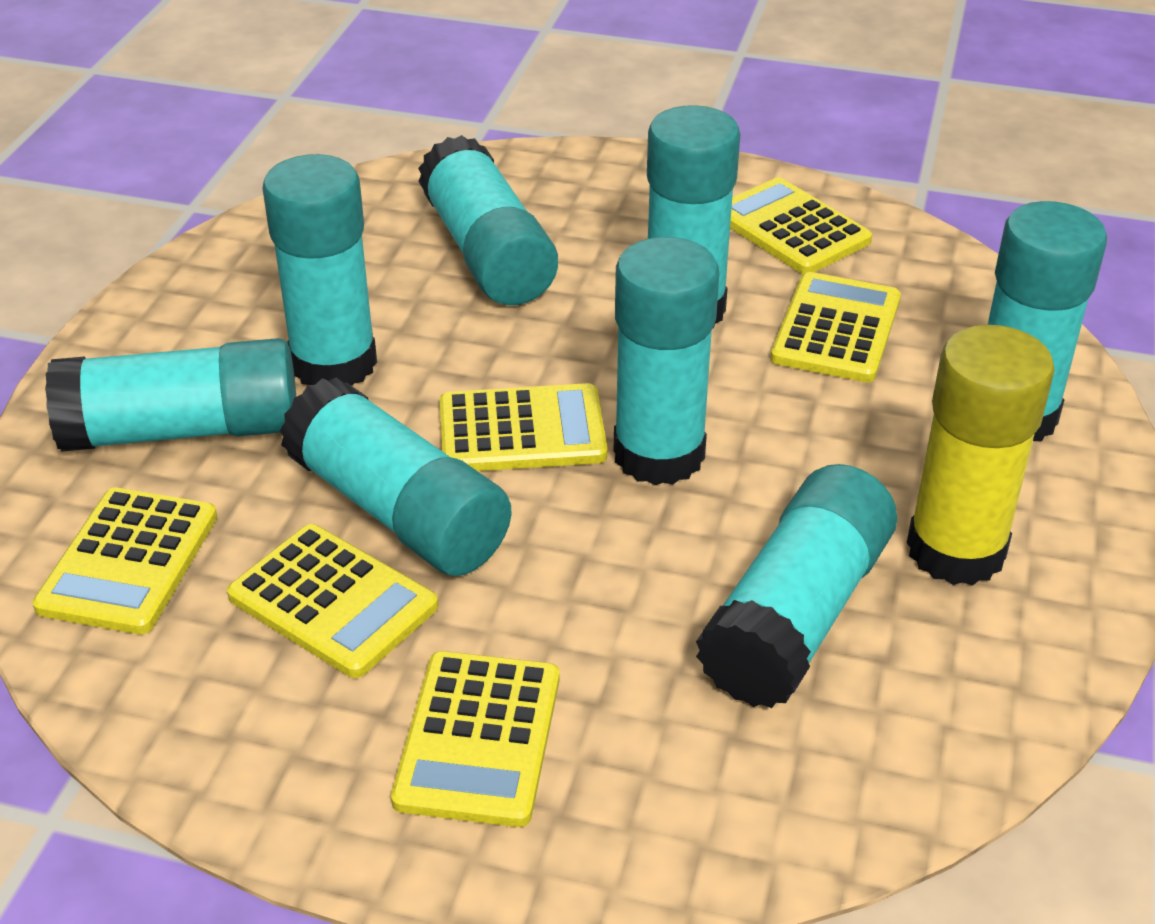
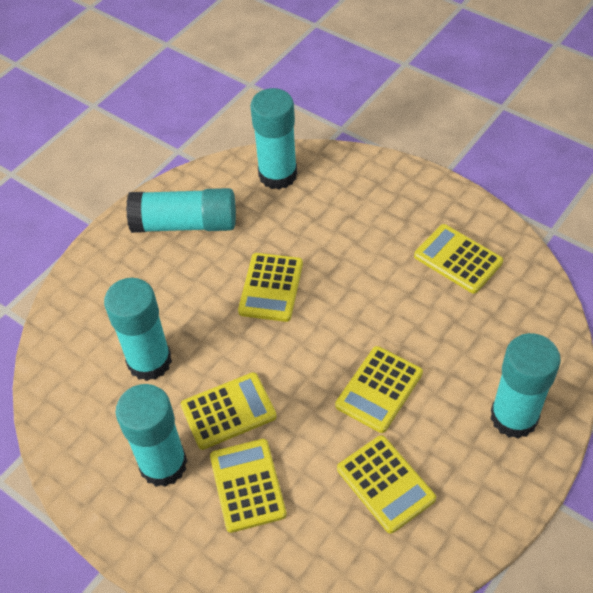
turquoise glue stick: [45,338,296,452] [262,154,377,386] [280,377,512,576] [418,135,558,305] [614,237,719,485] [647,105,740,328] [696,464,897,708] [988,201,1107,442] = 8 -> [104,278,172,381] [116,384,187,487] [126,188,236,233] [250,88,297,190] [490,333,561,439] = 5
yellow glue stick: [907,325,1055,585] = 1 -> none = 0

